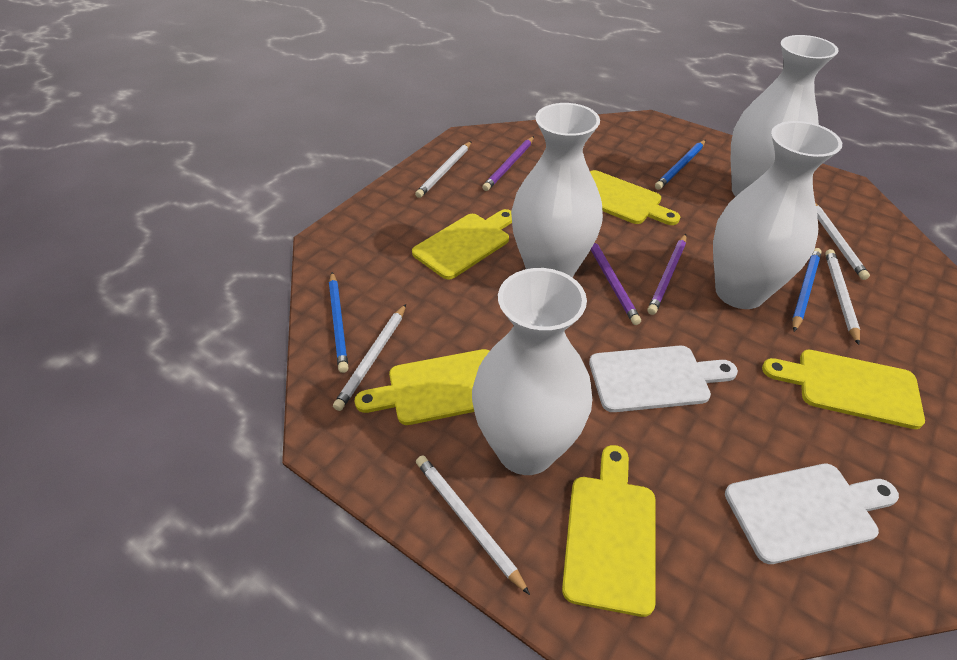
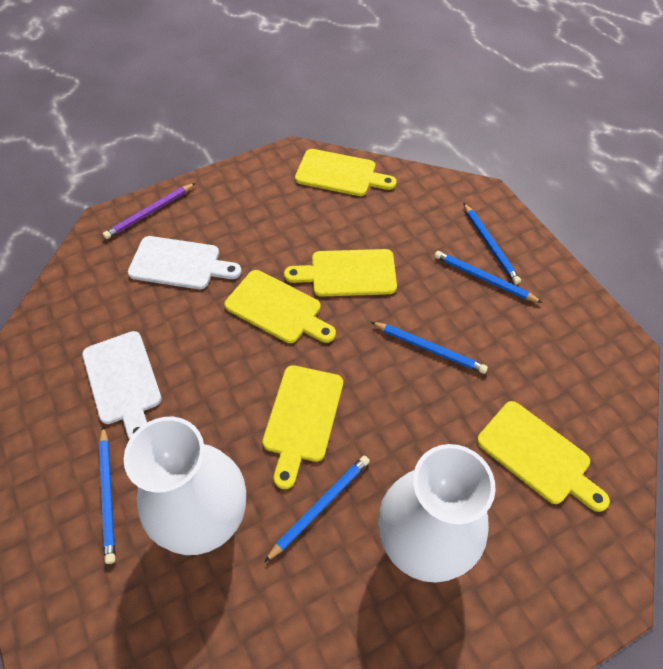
blue pencil: [329,272,348,373] [655,140,706,190] [792,248,822,332] = 3 -> [99,426,115,564] [264,455,370,563] [371,322,488,374] [434,251,543,303] [463,203,521,285] = 5
purple pencil: [482,136,534,191] [591,242,641,325] [647,234,686,315] = 3 -> [103,183,195,239] = 1
white pencil: [333,304,406,411] [415,141,472,198] [416,455,530,595] [815,203,870,280] [825,249,860,345] = 5 -> none = 0
white vase: [472,268,592,475] [511,103,603,278] [713,121,842,309] [731,35,839,196] = 4 -> [124,417,246,555] [378,444,496,583] = 2

